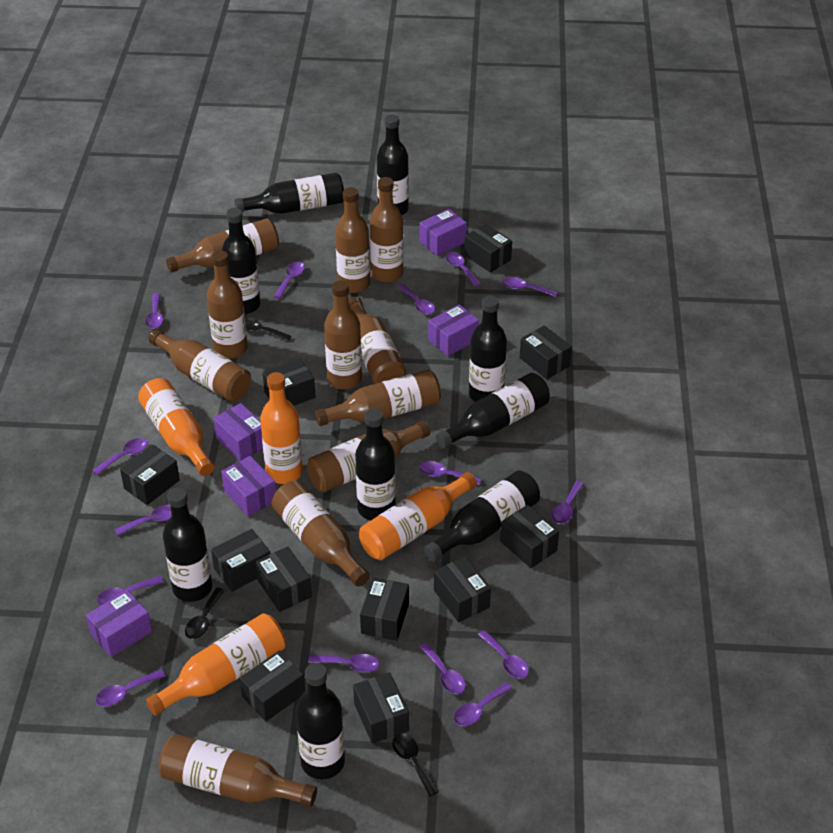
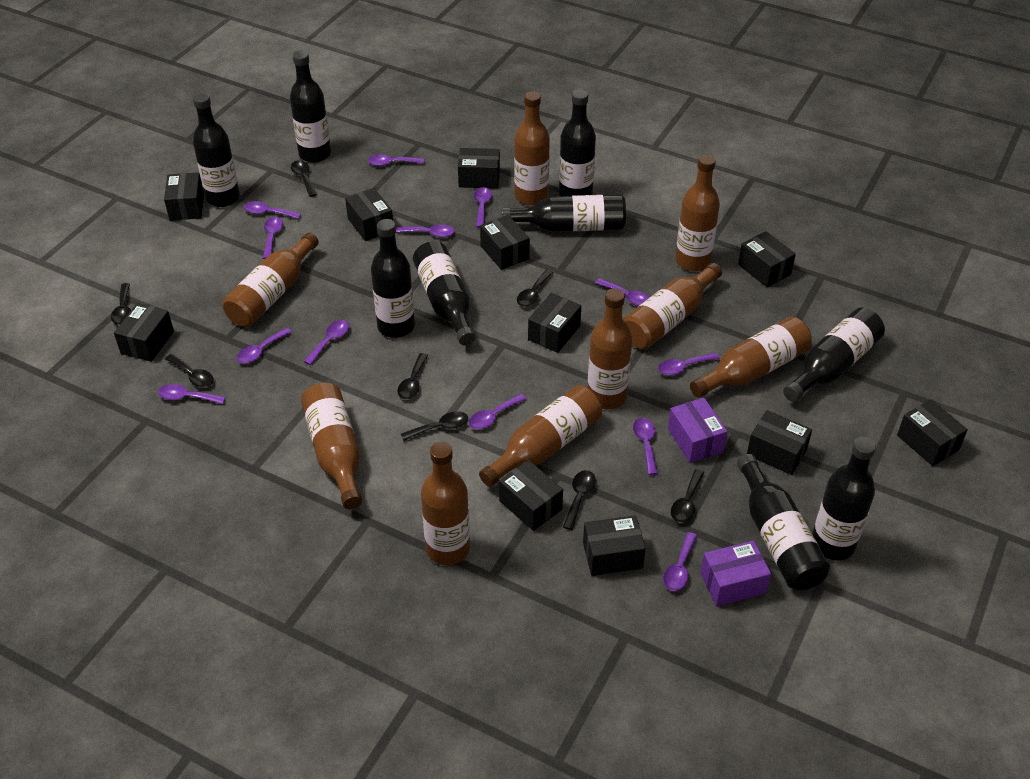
black spoon: [185,588,225,639] [245,318,292,341] [392,733,439,796] = 3 -> [111,283,131,325] [165,354,214,387] [291,160,317,197] [397,353,428,399] [401,411,468,441] [517,269,554,307] [563,470,596,530] [671,469,704,523] = 8
brown bottle: [149,329,251,402] [158,734,317,807] [166,218,279,273] [207,250,248,359] [272,481,370,586] [307,420,430,492] [315,369,441,426] [324,280,362,389] [335,187,370,293] [348,297,406,384] [370,177,404,283] = 11 -> [222,232,319,327] [301,383,362,509] [421,442,470,565] [479,385,602,487] [514,91,550,205] [588,288,632,409] [623,263,722,349] [675,155,720,271] [690,317,812,398] = 9
orange bottle: [138,378,215,476] [146,613,286,716] [260,372,303,484] [359,472,477,560] = 4 -> none = 0
purple box: [86,590,152,657] [213,403,263,461] [221,456,276,517] [420,209,467,256] [428,304,479,356] = 5 -> [668,398,727,463] [700,541,771,606] = 2
purple spoon: [92,438,148,475] [96,669,165,707] [97,576,164,605] [115,505,171,535] [145,293,163,329] [274,262,305,299] [308,654,379,673] [398,284,435,315] [419,461,482,485] [420,643,466,694] [445,252,481,287] [454,682,513,726] [478,630,529,679] [503,277,558,297] [552,481,584,524] = 15 -> [158,384,226,404] [236,328,292,364] [244,201,301,219] [263,217,283,259] [304,320,349,365] [367,154,424,166] [396,225,454,237] [469,394,526,429] [474,187,492,228] [595,278,649,306] [633,418,658,475] [658,353,720,375] [663,532,697,591] = 13

